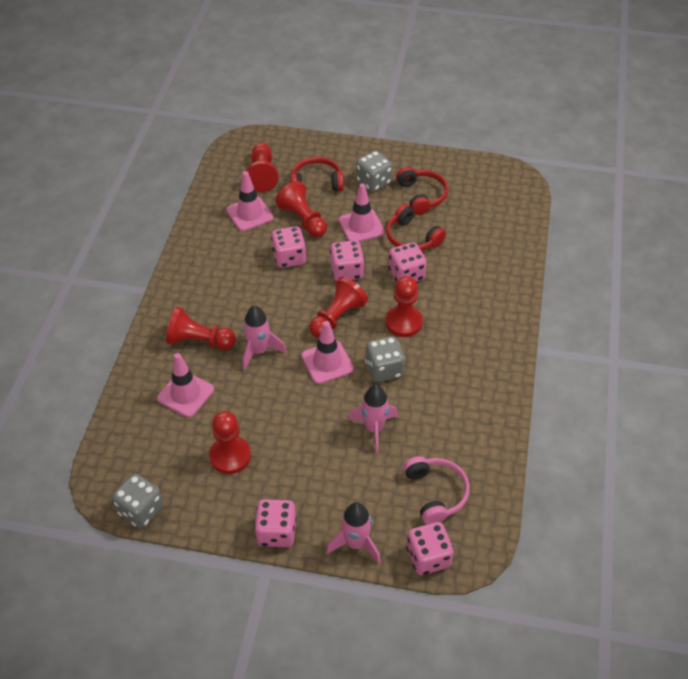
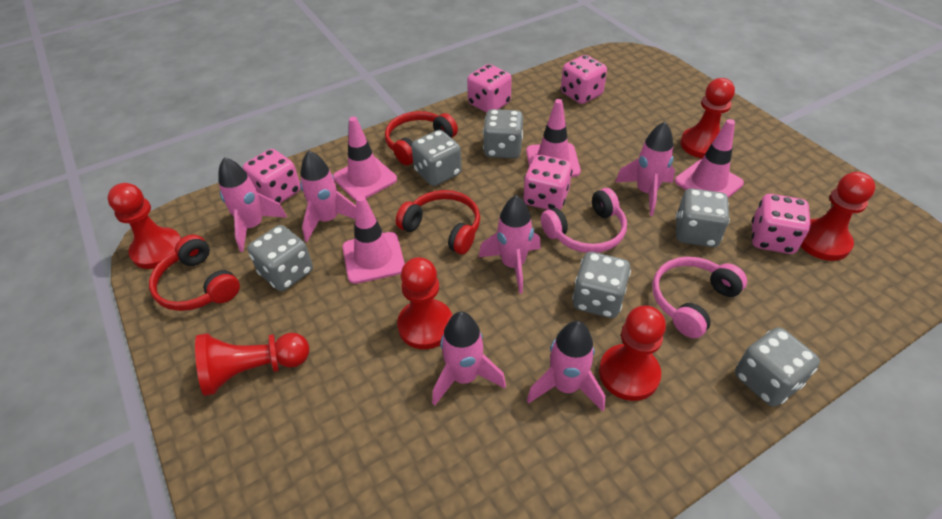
grey dice: [112,473,164,528] [356,150,392,192] [365,336,405,382] = 3 -> [248,225,313,291] [411,130,462,186] [483,109,523,159] [572,252,631,318] [676,188,730,247] [735,327,820,407] = 6
pink headphones: [403,456,470,524] = 1 -> [541,188,627,253] [652,257,747,338] = 2
pink rocket: [243,306,286,370] [326,502,381,563] [348,385,398,453] = 3 -> [218,157,287,252] [300,151,356,242] [432,312,506,406] [479,195,541,294] [527,321,605,411] [615,122,675,216] = 6

